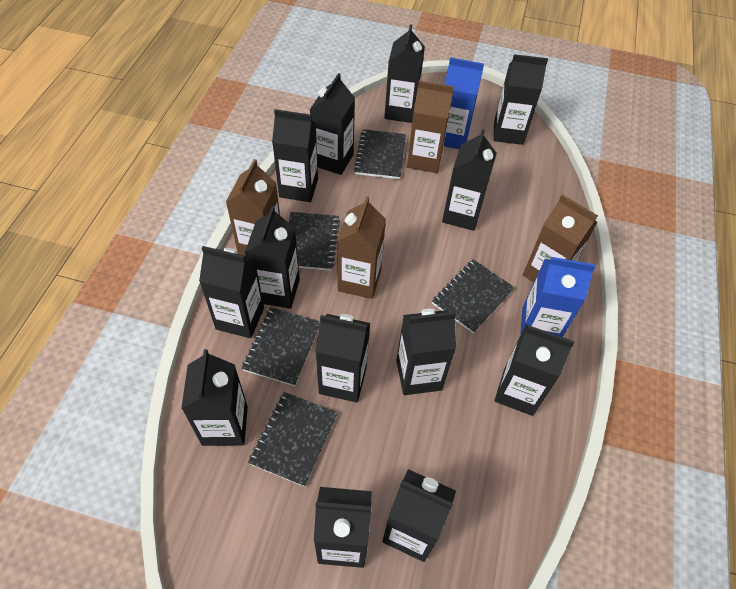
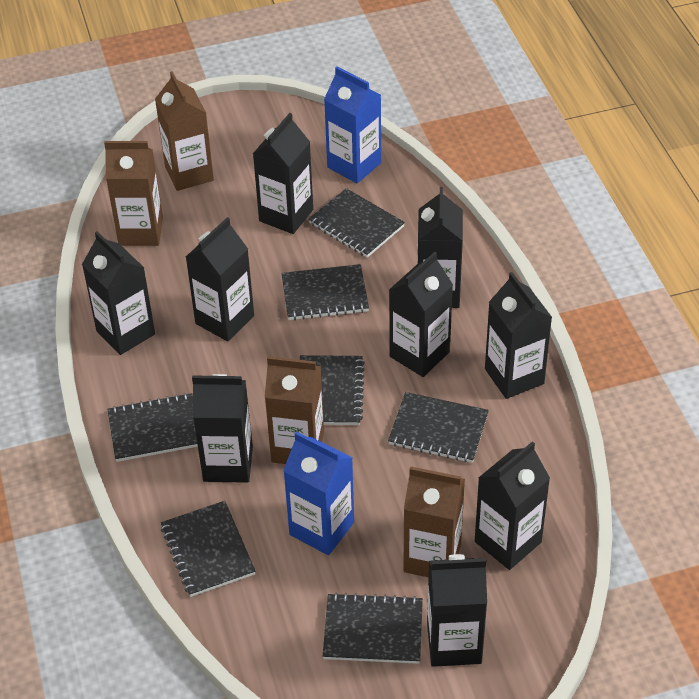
black carton: [181,349,248,446] [199,246,264,338] [245,206,300,309] [272,109,318,202] [310,73,355,175] [314,487,372,568] [315,314,370,403] [382,469,456,562] [384,24,425,123] [396,309,456,395] [442,129,497,231] [493,54,548,145] [494,325,575,416] = 13 -> [82,231,155,355] [186,217,254,341] [192,374,253,483] [253,113,313,234] [389,252,453,377] [417,187,463,308] [427,554,487,667] [475,441,550,570] [485,272,552,399] = 9
black notebook: [242,307,320,386] [248,392,338,487] [289,212,340,271] [354,129,406,179] [432,259,515,334] = 5 -> [107,393,198,462] [161,501,255,597] [282,264,369,320] [300,355,365,425] [309,188,405,258] [323,592,423,664] [388,392,489,463] = 7

